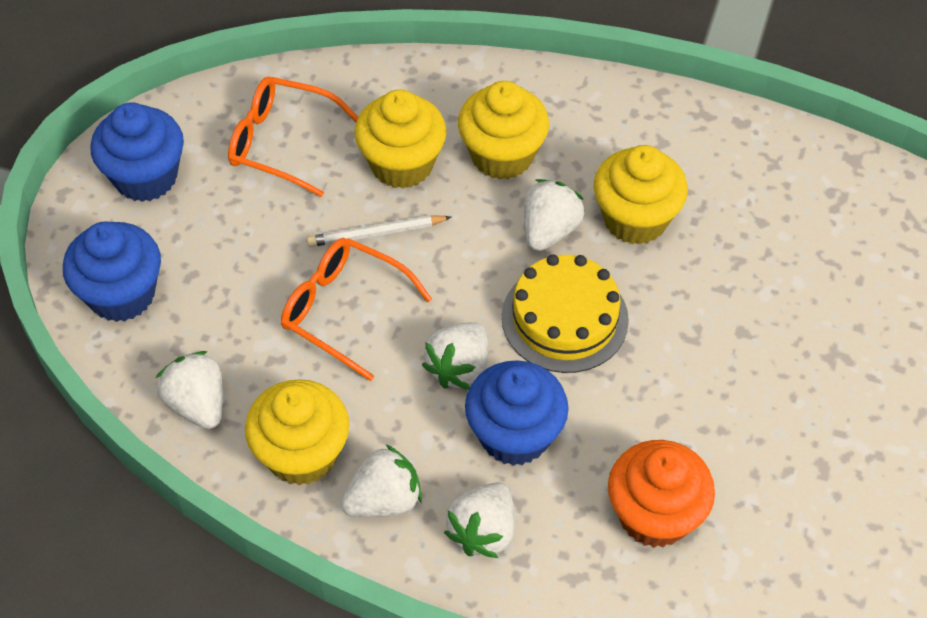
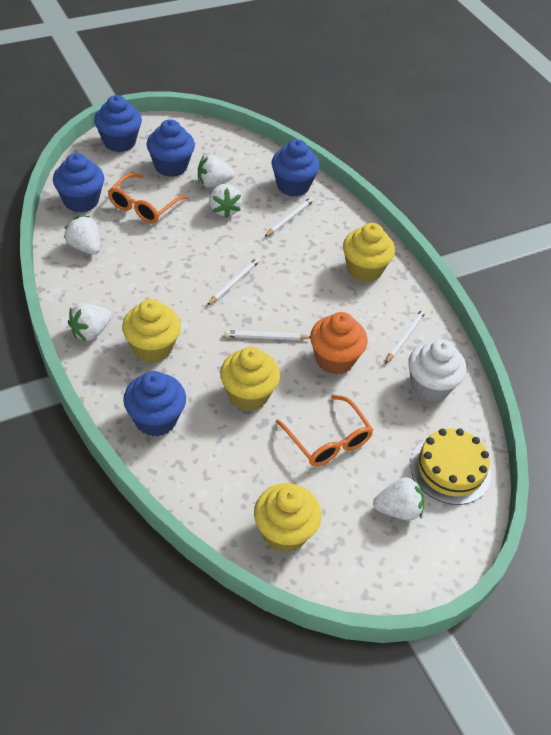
blue cupcake: [63,221,161,322] [90,102,184,202] [465,360,569,466] = 3 -> [53,153,104,212] [94,95,142,152] [123,371,186,437] [146,119,195,177] [272,139,320,196] = 5
white cupcake: none = 0 -> [408,339,467,402] = 1
white pencil: [307,215,451,247] = 1 -> [207,258,260,305] [225,330,310,340] [264,197,314,237] [385,309,426,364] = 4

